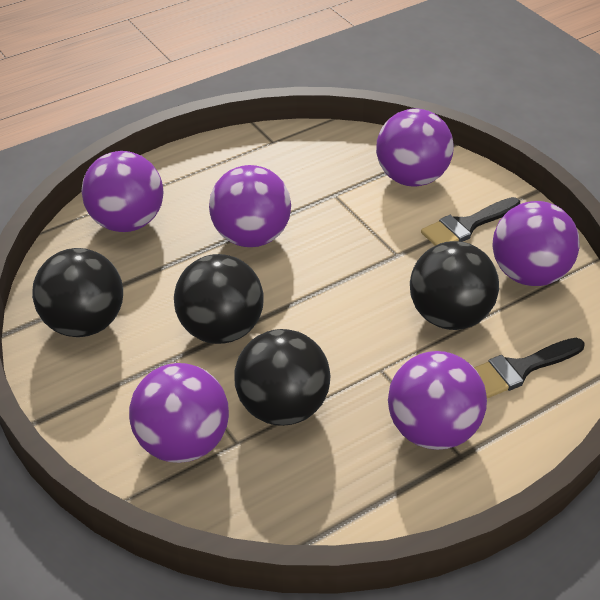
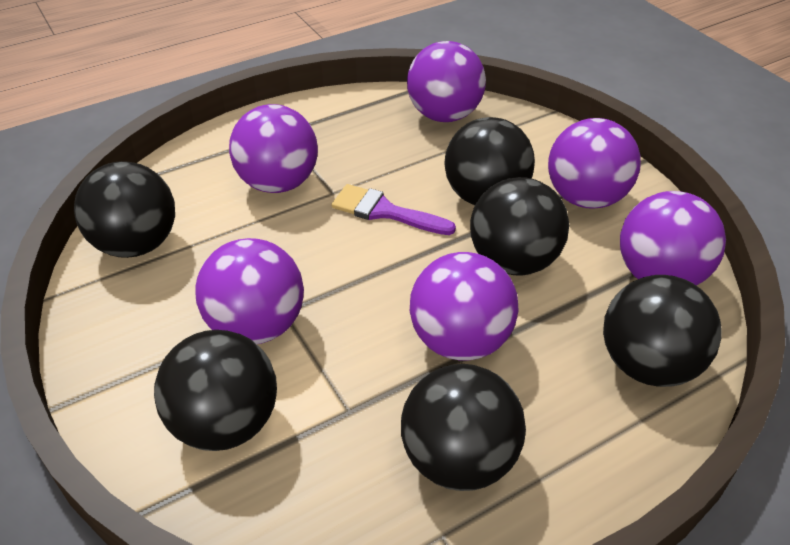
black ball: [32,248,123,337] [174,254,264,344] [234,329,330,426] [410,241,499,330] = 4 -> [74,161,175,258] [154,330,277,451] [401,364,526,491] [444,117,535,205] [470,177,569,276] [603,275,722,387] = 6
black brush: [421,197,520,246] [474,338,585,398] = 2 -> none = 0
purple brush: none = 0 -> [332,184,456,235] = 1

